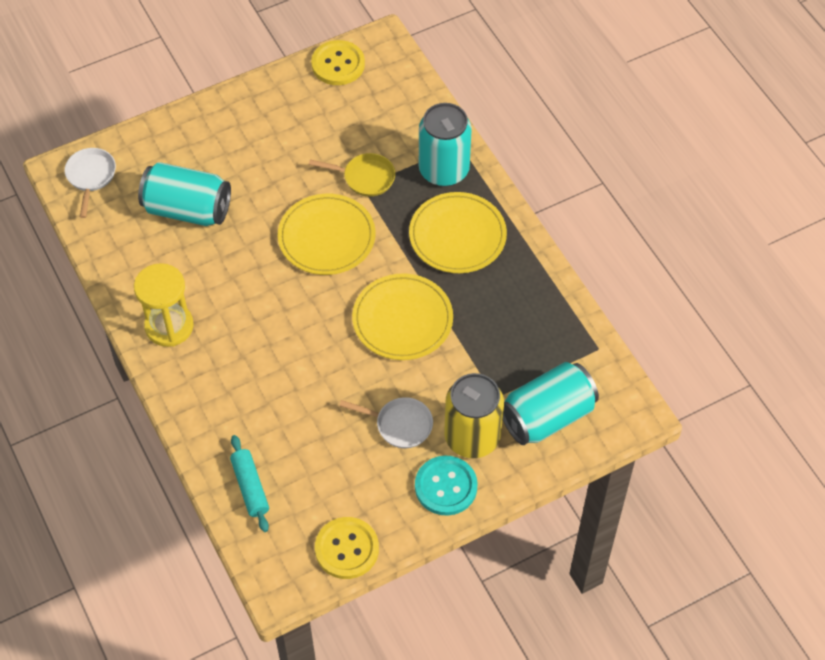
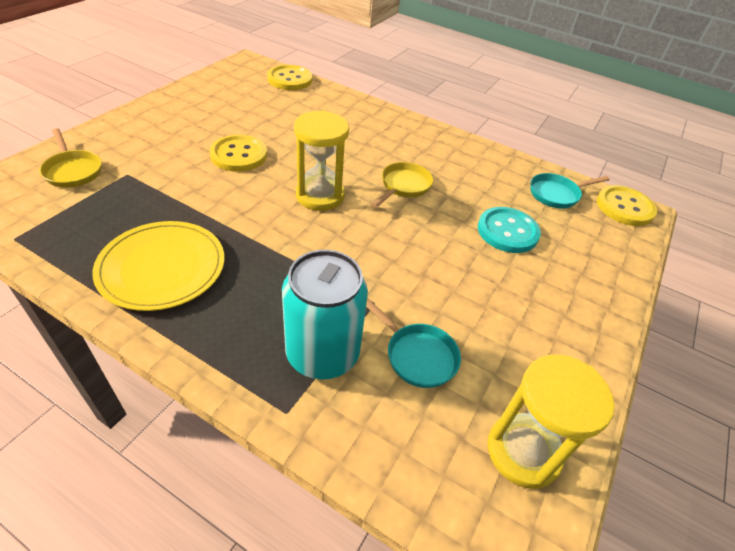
turquoise can: [138,162,231,226] [419,103,472,187] [503,362,599,445] = 3 -> [282,250,368,379] = 1
turquoise pan: none = 0 -> [366,298,461,388] [530,173,609,209] = 2
turquoise rolling pin: [230,435,269,532] = 1 -> none = 0
white pan: [64,148,116,218] [339,397,433,448] = 2 -> none = 0
yellow button: [311,40,365,85] [315,517,379,579] = 2 -> [209,135,267,172] [267,65,313,90] [597,185,657,226] = 3
yellow can: [444,373,504,458] = 1 -> none = 0
yellow hourglass: [134,263,194,347] = 1 -> [294,110,349,211] [488,354,615,489] = 2
yellow pan: [309,153,395,197] = 1 -> [39,128,102,188] [371,162,433,208] = 2
yellow plate: [278,194,376,275] [352,274,453,360] [409,192,507,273] = 3 -> [92,221,225,311] = 1

